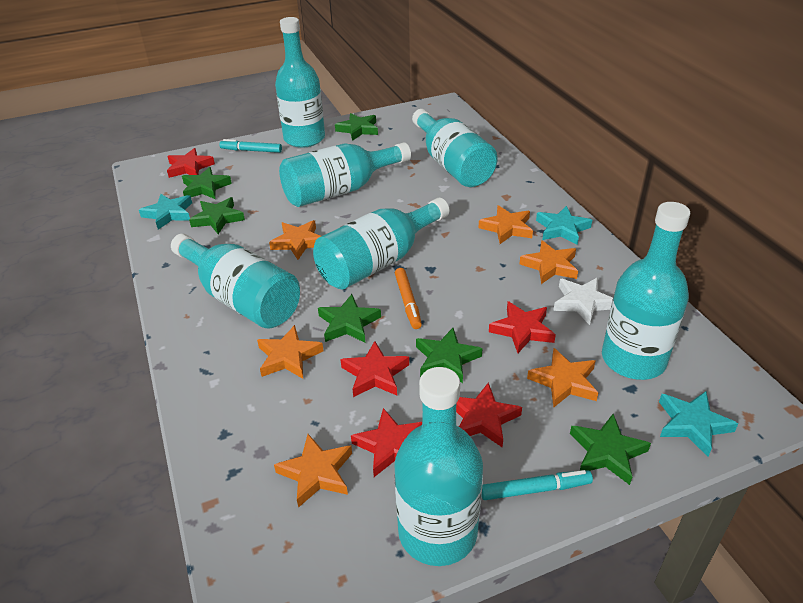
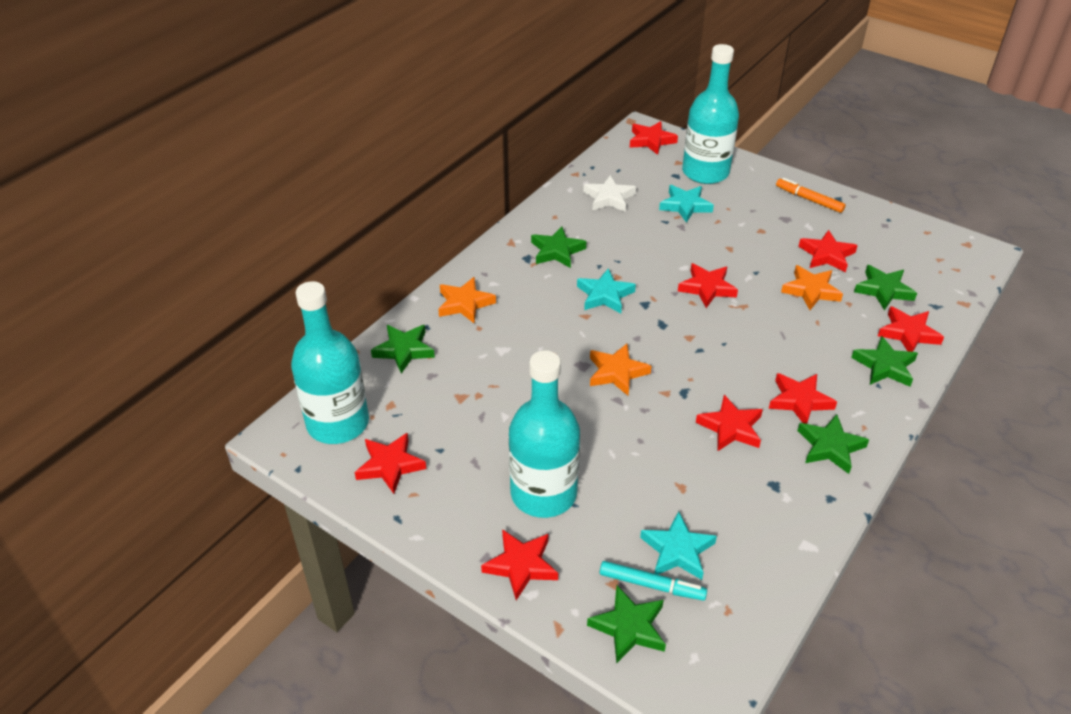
orange star: [257,325,324,379] [269,220,321,260] [274,434,352,508] [478,205,533,244] [519,240,578,284] [527,348,598,407] = 6 -> [438,277,496,323] [590,344,651,396] [781,265,843,310] = 3
red star: [167,148,215,178] [340,341,409,397] [351,408,422,477] [456,382,522,448] [489,301,556,353] = 5 -> [355,433,426,494] [481,529,558,600] [630,121,678,155] [678,263,738,308] [696,395,763,452] [769,373,837,424] [798,230,858,272] [878,306,944,352] = 8
turquoise bottle: [171,234,300,329] [275,17,325,148] [279,142,411,207] [313,198,450,289] [394,367,483,566] [412,109,498,187] [602,202,690,380] = 7 -> [291,281,369,444] [509,350,580,518] [682,44,739,184] = 3
turquoise marker: [219,139,282,153] [481,470,593,500] = 2 -> [600,561,707,601] = 1

